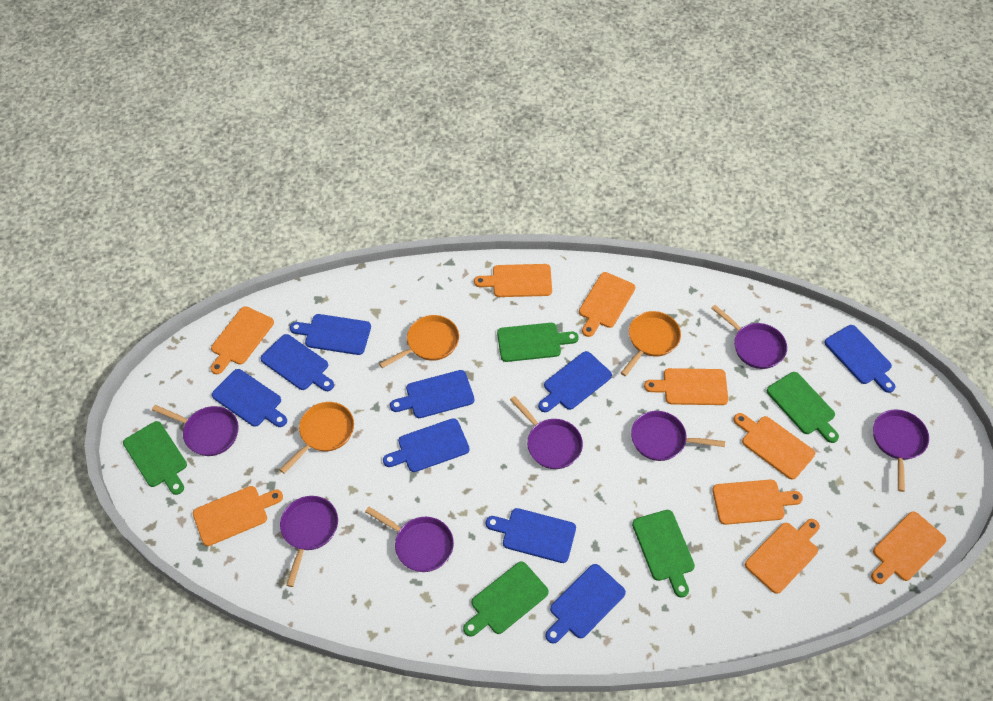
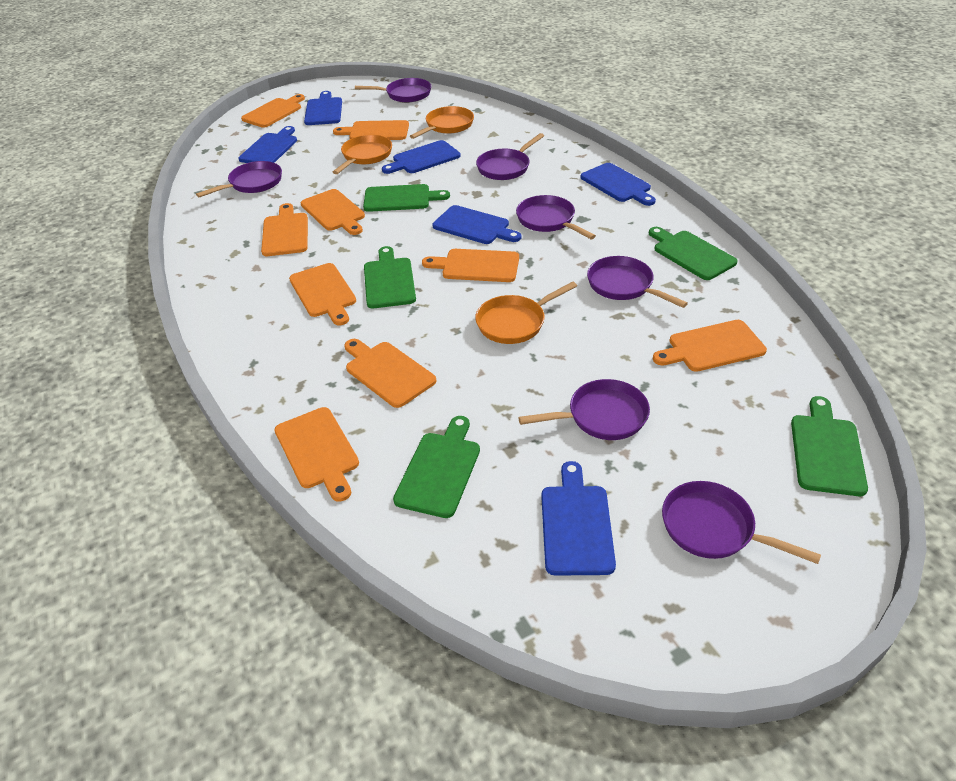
blue cutting board: [212,369,287,427] [261,334,334,391] [290,314,371,355] [383,418,470,472] [390,370,475,418] [486,508,576,563] [538,351,612,412] [545,564,626,644] [824,325,896,393] = 9 -> [238,126,297,163] [304,91,342,125] [382,140,461,174] [432,205,521,244] [541,461,616,576] [580,163,656,206] = 6

